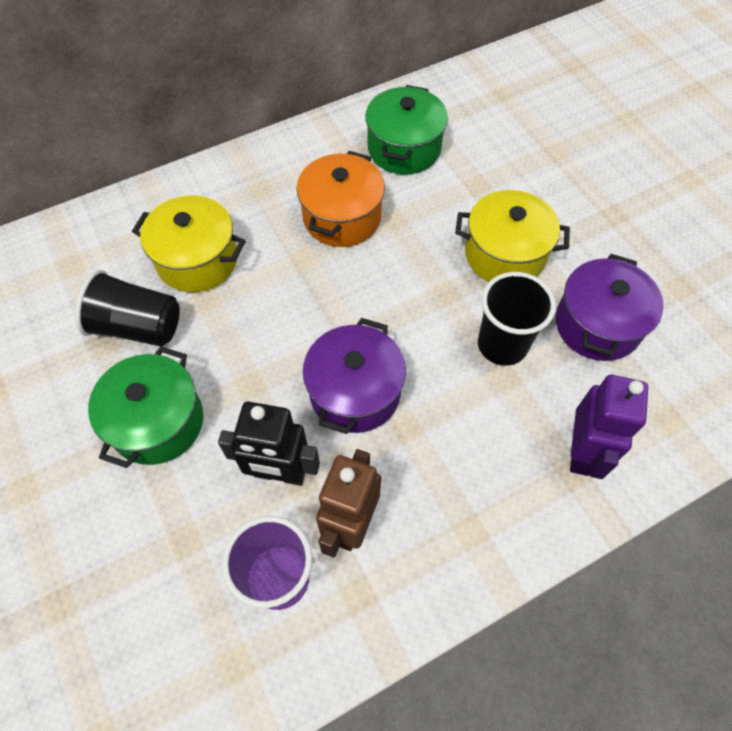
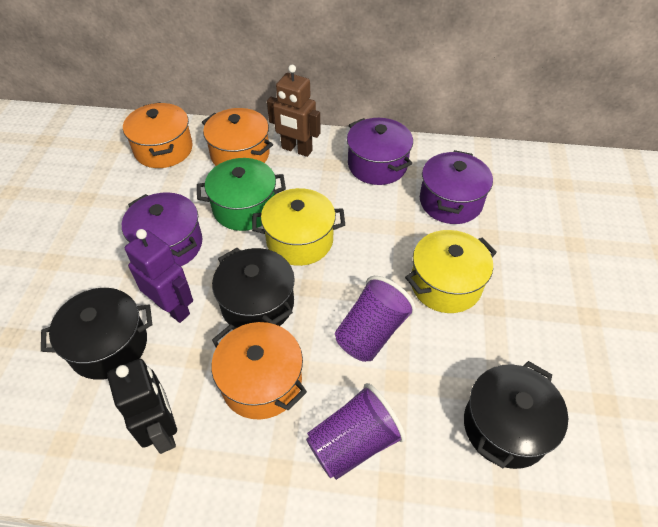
black cup: [75,270,180,346] [478,272,556,366] = 2 -> none = 0
black pot: none = 0 -> [41,288,152,380] [212,248,295,328] [464,361,568,469] = 3
green pot: [88,346,203,468] [365,85,448,175] = 2 -> [197,158,286,231] = 1
orange pot: [297,151,385,247] = 1 -> [123,102,193,168] [202,108,273,166] [211,322,307,420] = 3
purple cup: [222,516,312,610] = 1 -> [306,383,406,480] [335,276,416,362] = 2
purple pot: [303,318,406,434] [555,254,664,361] = 2 -> [122,192,203,266] [347,118,413,185] [420,150,493,224] = 3

